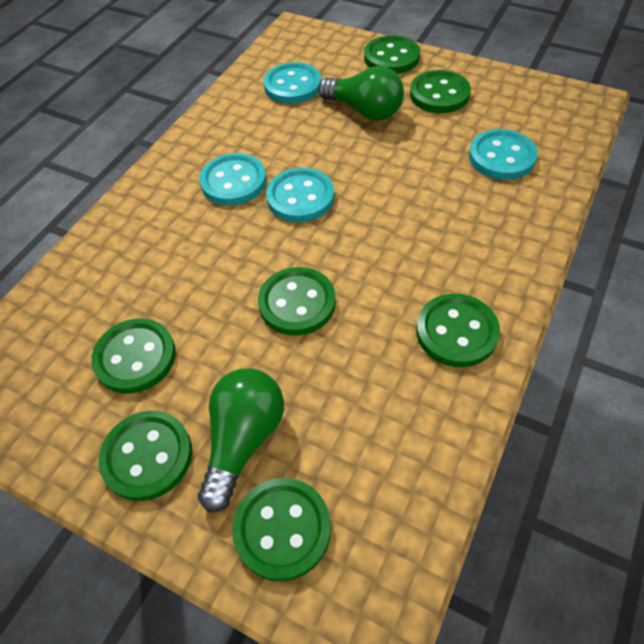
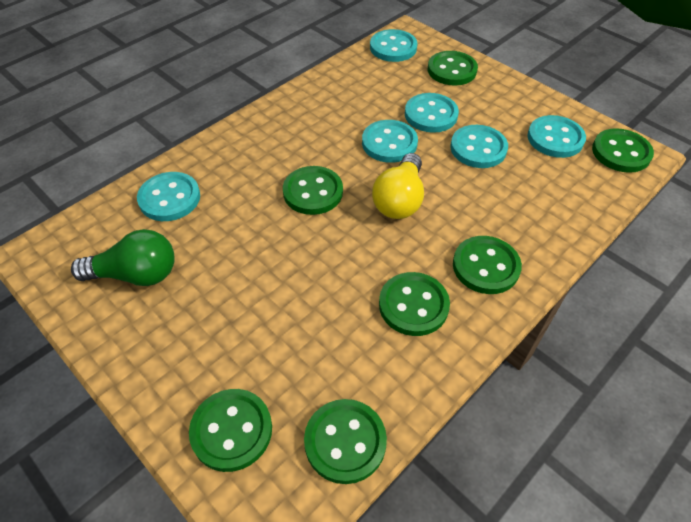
green light bulb: [198,368,284,513] [318,66,404,121] = 2 -> [71,229,175,286] = 1
turquoise button: [199,153,266,205] [263,62,321,104] [266,168,334,222] [469,129,538,180] = 4 -> [137,172,200,221] [362,120,418,163] [370,29,418,62] [405,93,459,133] [450,125,508,168] [527,115,586,158] = 6
yellow light bulb: none = 0 -> [372,153,424,219] = 1

